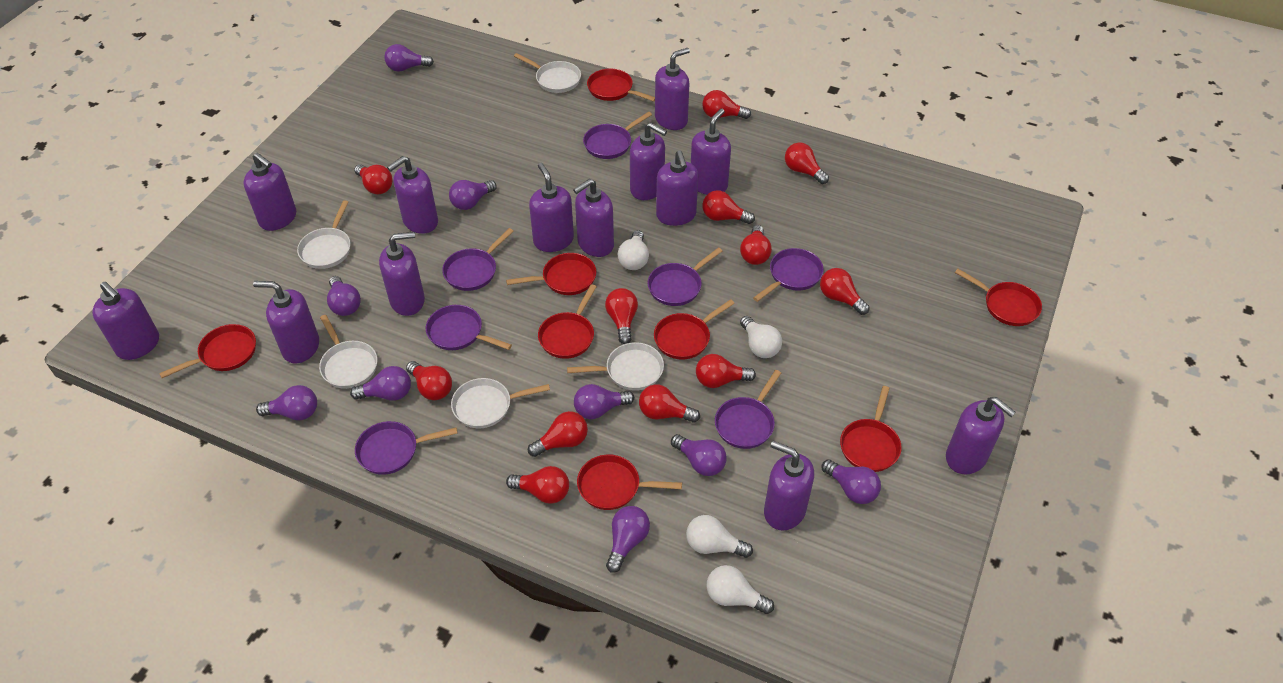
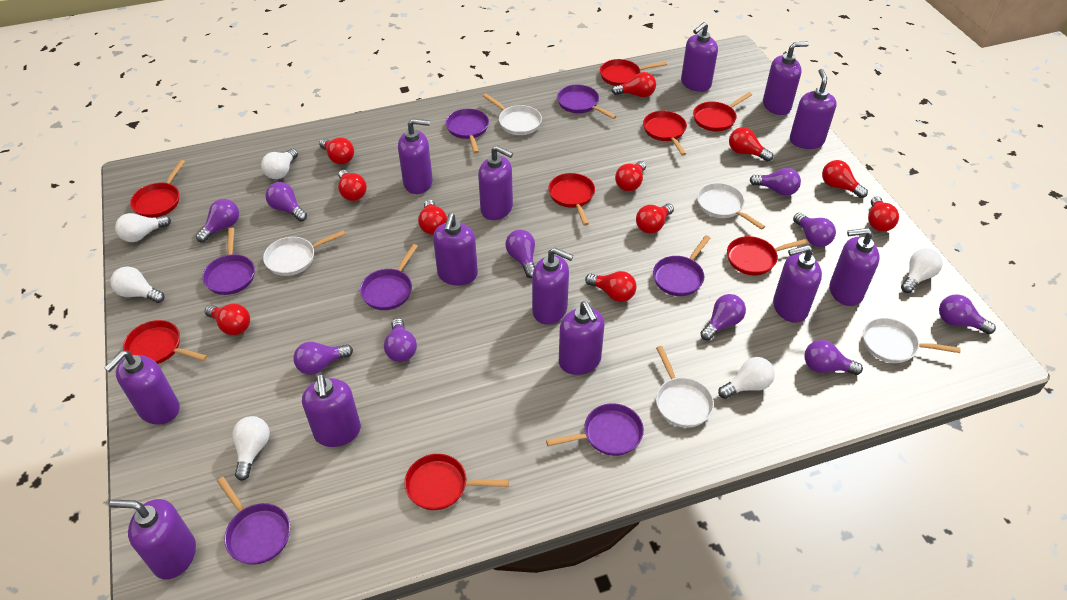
purple light bulb: [256,385,317,420] [327,276,361,316] [350,366,411,401] [384,44,434,72] [449,180,497,210] [574,384,634,419] [606,506,650,573] [671,434,726,476] [822,459,881,504] = 9 -> [196,199,239,243] [265,182,307,222] [293,342,353,375] [384,318,417,362] [506,230,535,278] [700,294,746,341] [750,168,801,196] [793,213,836,247] [804,340,863,375] [939,294,996,334] = 10
red light bulb: [354,164,393,194] [406,361,452,400] [506,466,569,504] [528,411,588,457] [605,288,638,344] [639,384,700,423] [696,354,756,388] [702,90,751,119] [702,190,755,224] [740,225,772,265] [785,142,829,184] [820,268,869,315] = 12 -> [205,304,250,335] [319,137,354,164] [338,170,367,201] [418,200,447,235] [585,271,637,302] [611,72,656,97] [615,161,646,191] [636,204,674,233] [729,127,773,162] [822,160,868,198] [868,196,899,232] = 11
white light bulb: [618,230,649,270] [686,515,753,558] [707,565,774,614] [740,316,782,358] = 4 -> [110,267,165,303] [115,213,171,242] [233,416,270,481] [261,148,298,179] [718,357,775,399] [901,248,943,293] = 6

